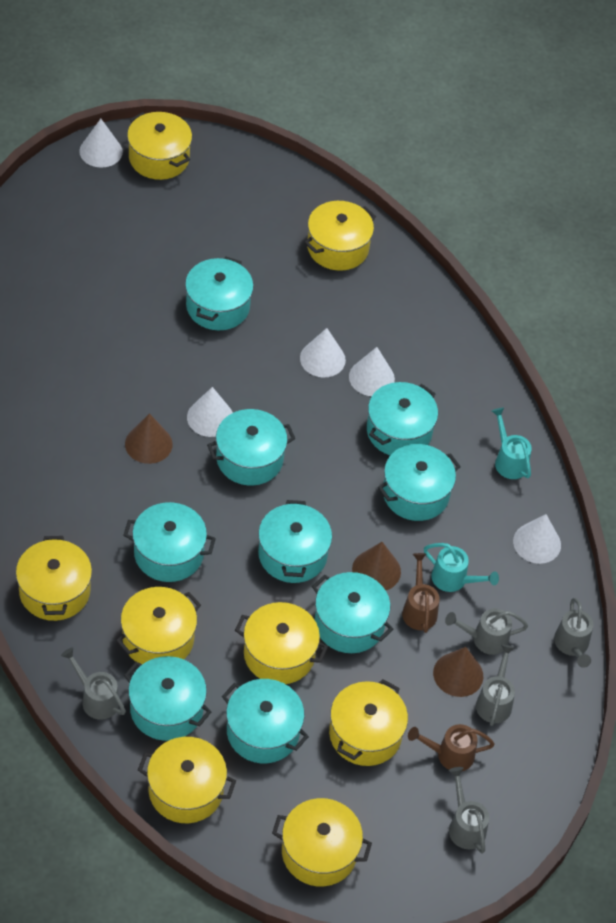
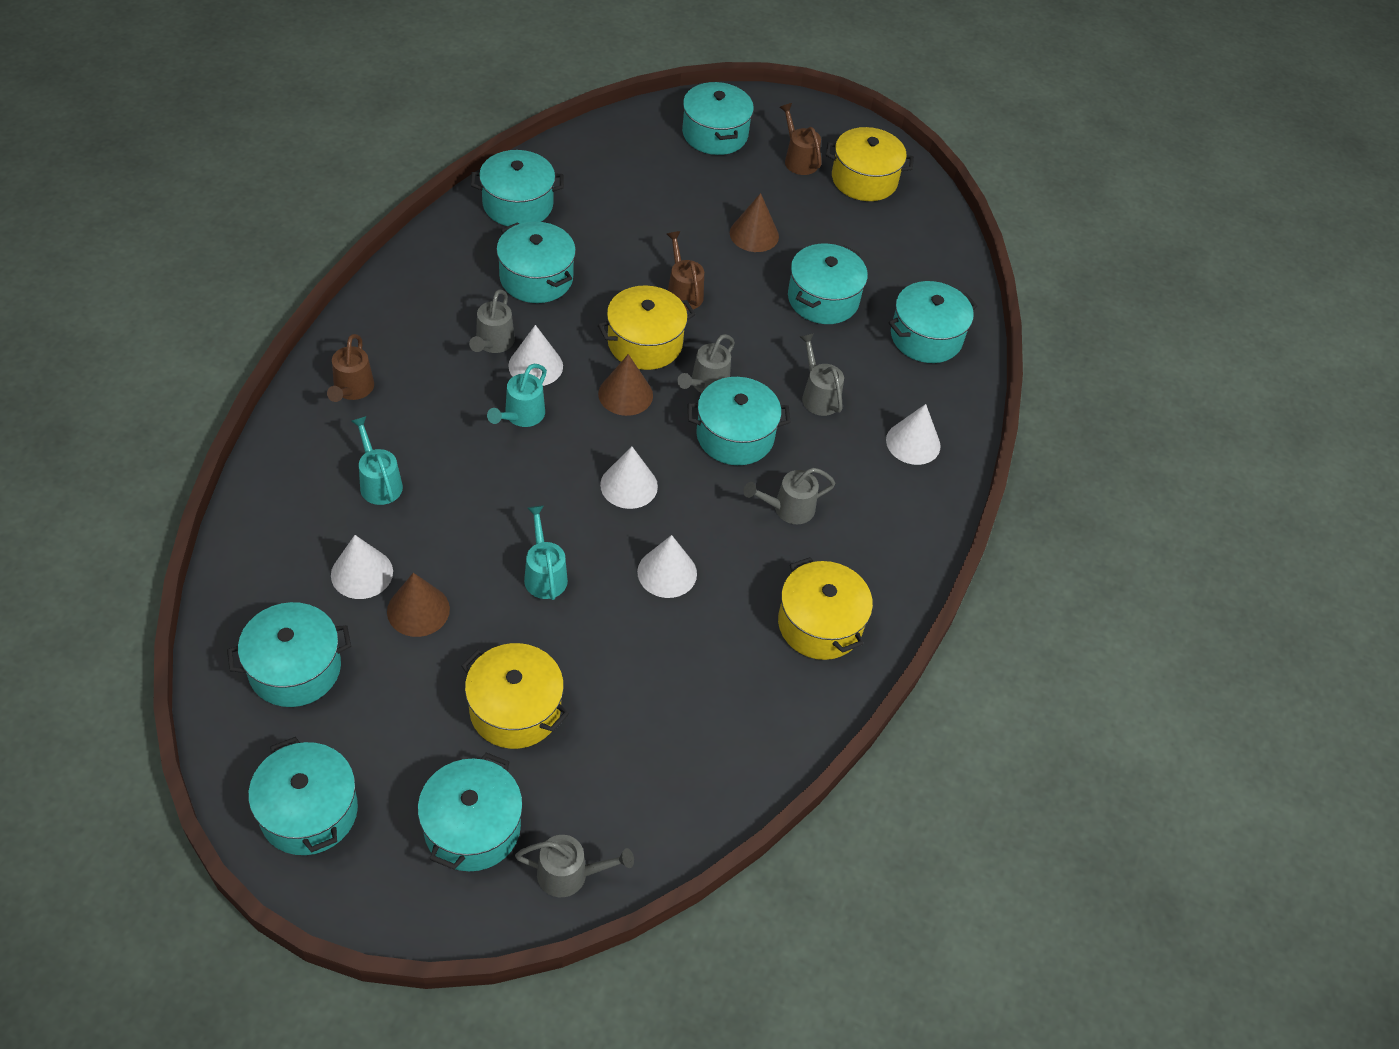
brown watering can: [402,553,440,633] [408,724,495,771] = 2 -> [327,334,374,402] [667,231,704,310] [779,103,822,175] = 3
turquoise watering can: [424,543,499,592] [492,408,532,479] = 2 -> [351,416,403,505] [487,364,547,427] [524,505,568,600] = 3
yellow pot: [16,536,92,621] [116,587,201,664] [127,112,192,180] [138,737,236,823] [235,602,328,684] [272,798,372,886] [304,201,376,271] [329,679,408,766] = 8 -> [461,643,569,749] [598,285,696,370] [778,557,873,660] [826,127,914,201] = 4

